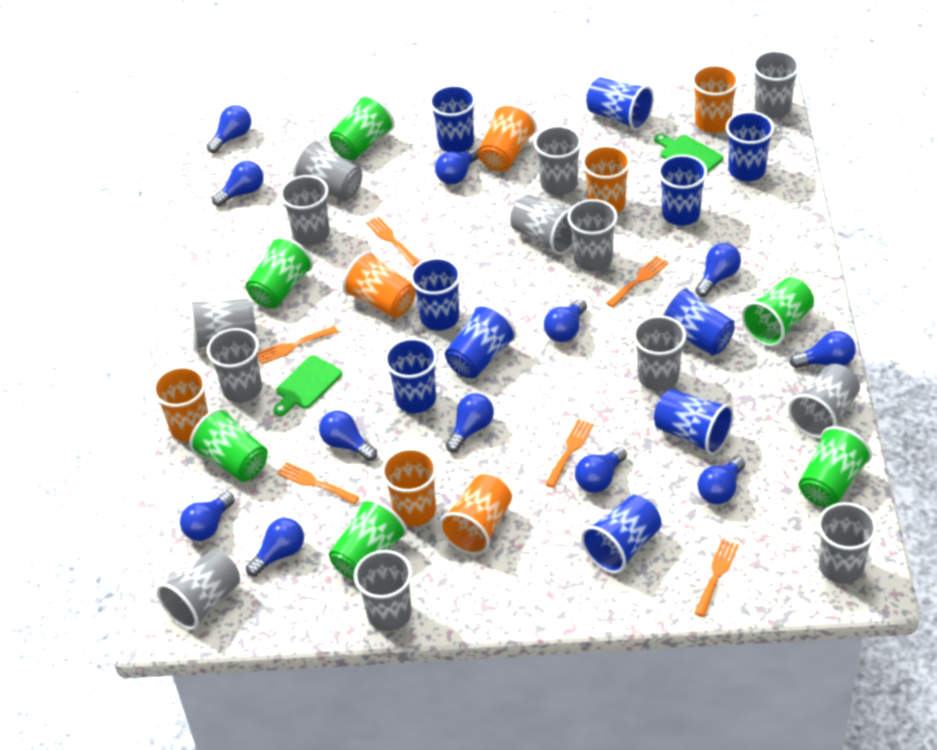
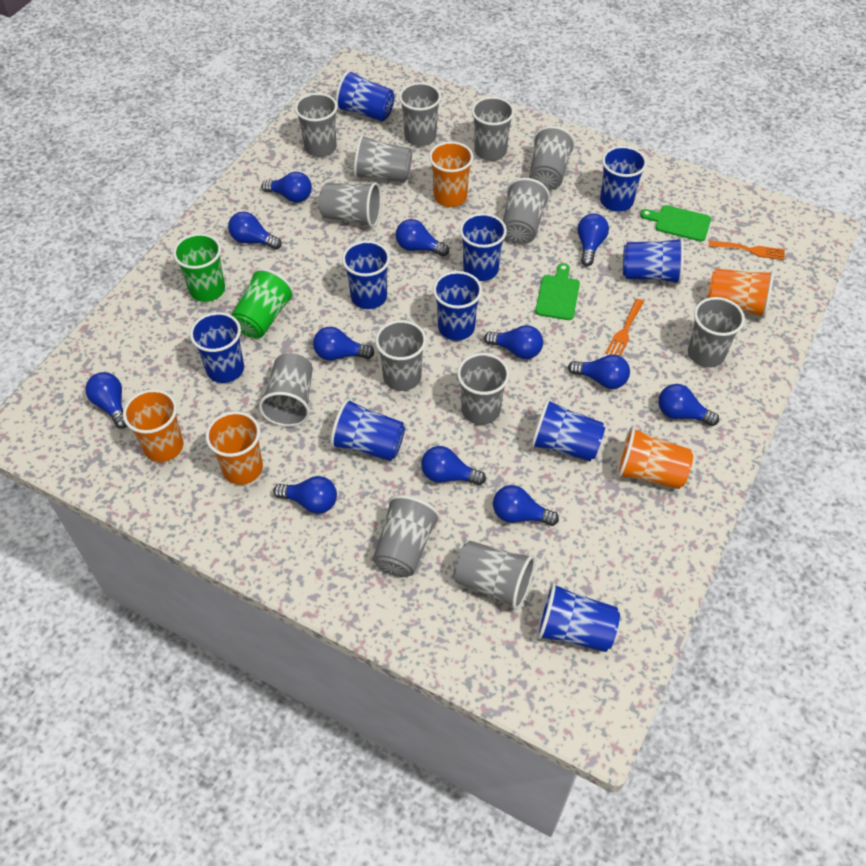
green cup: [189,408,268,482] [246,236,313,308] [329,95,395,160] [329,498,407,580] [741,277,814,347] [798,426,872,507] = 6 -> [173,233,225,302] [231,268,295,338] = 2
orange cup: [153,366,208,442] [342,251,416,318] [381,448,437,526] [439,474,512,555] [478,104,537,172] [582,145,631,213] [692,64,739,133] = 7 -> [123,389,183,462] [205,411,263,485] [429,141,474,207] [616,427,693,489] [708,269,774,318] = 5
orange fork: [258,326,338,364] [277,462,359,504] [366,216,419,266] [545,419,594,488] [606,256,669,308] [694,539,739,617] = 6 -> [605,299,644,356] [709,240,785,260] = 2

